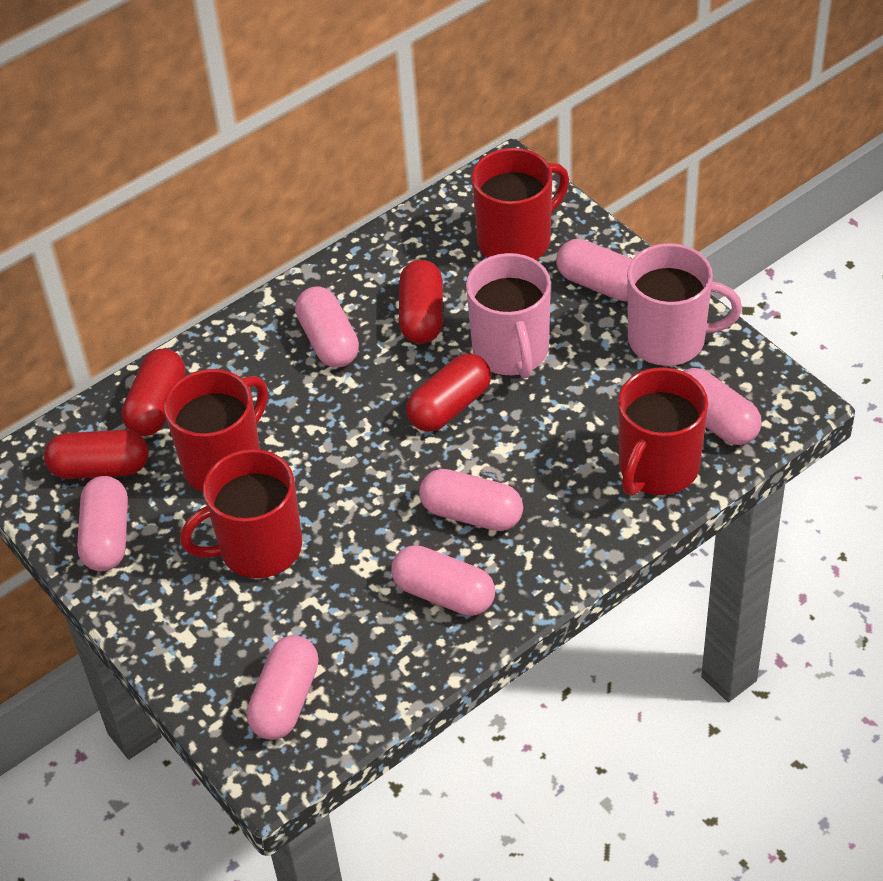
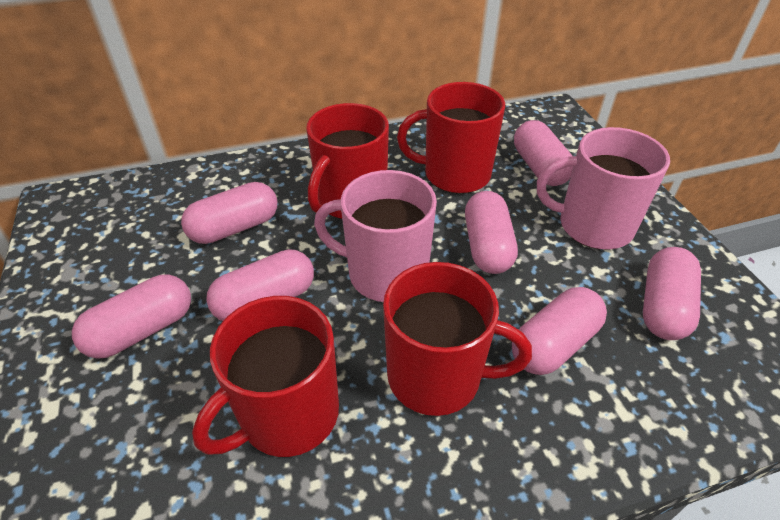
red capsule: [44,430,149,479] [122,349,185,436] [399,260,443,344] [406,353,491,432] = 4 -> none = 0

